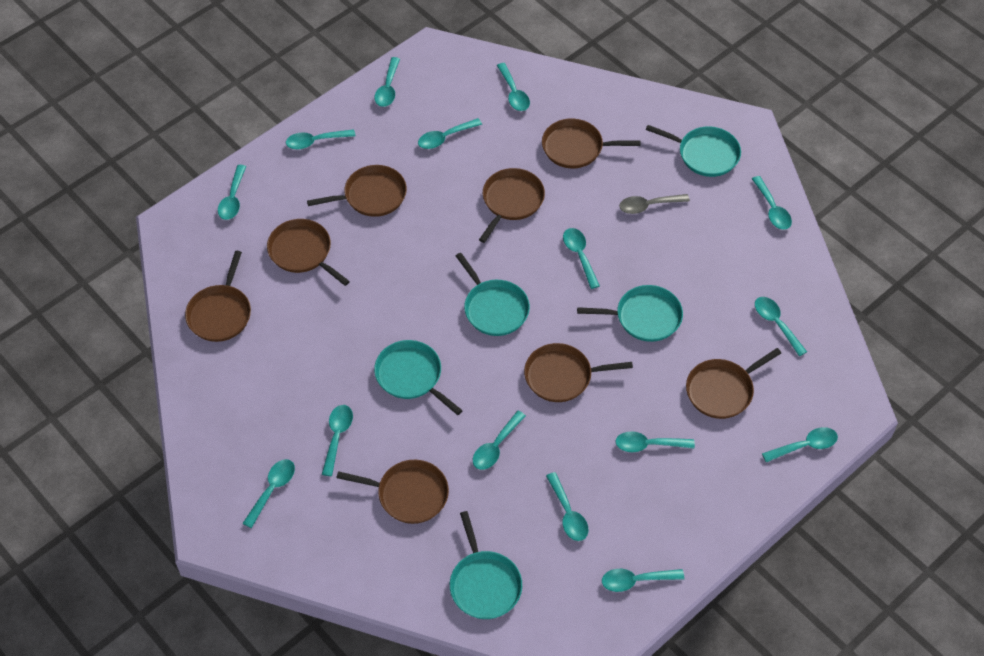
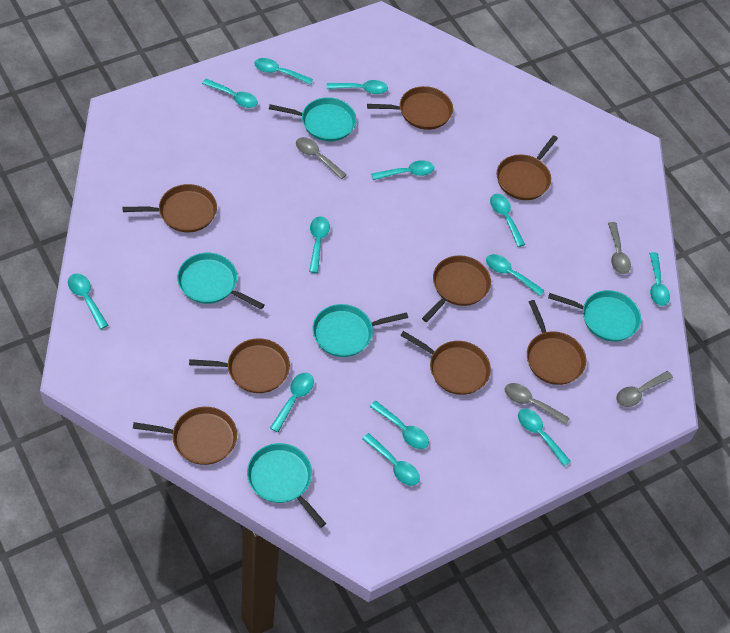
grey spoon: [619,194,690,214] = 1 -> [296,137,347,179] [505,383,570,425] [608,222,631,274] [616,371,673,407] = 4
turquoise spoon: [218,165,246,220] [242,459,295,528] [286,129,356,150] [322,405,353,476] [374,57,400,107] [418,118,482,149] [473,411,526,470] [497,63,530,111] [546,472,588,541] [563,228,600,289] [602,569,684,592] [615,431,695,452] [752,176,792,230] [755,297,807,356] [762,427,838,462] = 15 -> [68,273,108,329] [202,79,258,108] [254,58,313,85] [270,373,314,432] [309,217,330,273] [327,80,388,94] [362,433,420,486] [370,401,429,449] [371,160,434,180] [486,254,545,296] [490,194,525,247] [518,409,571,466] [649,252,670,306] = 13

